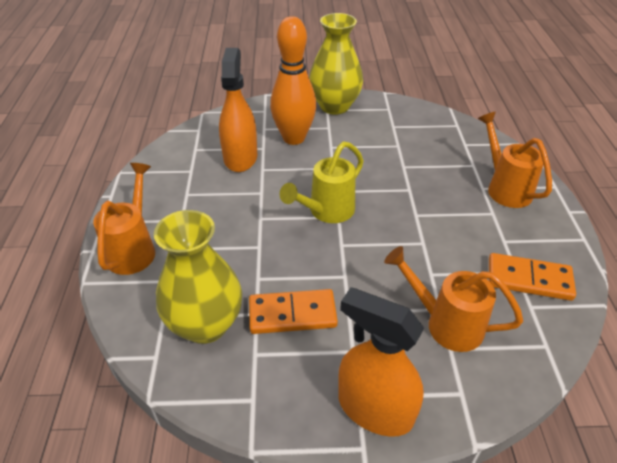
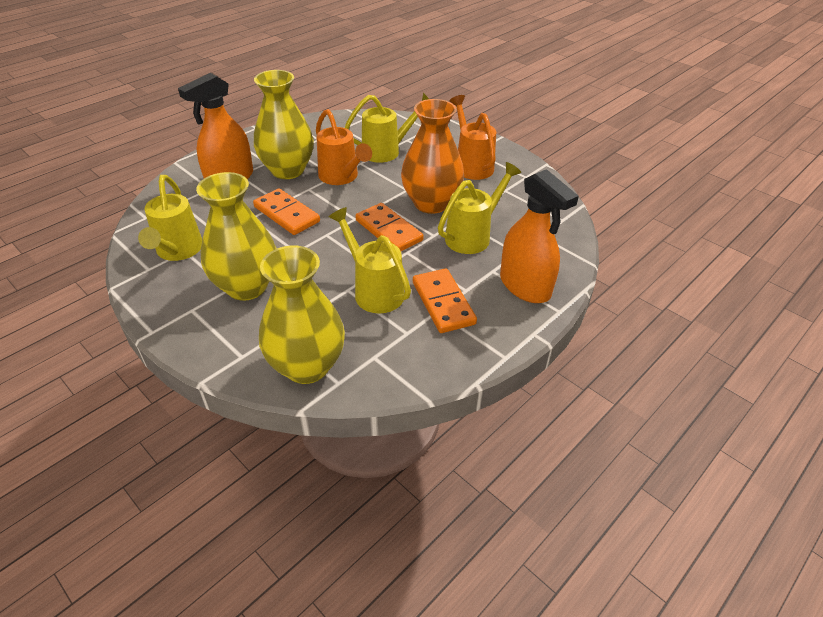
orange bowling pin: [270,16,316,145] = 1 -> none = 0
orange domino: [249,289,338,334] [489,253,576,301] = 2 -> [253,188,320,235] [356,203,424,251] [413,268,477,333] = 3
orange vase: none = 0 -> [401,99,464,214] = 1
orange watering can: [93,163,155,275] [384,246,523,352] [478,112,552,208] = 3 -> [316,109,372,185] [450,95,496,180] = 2
yellow vase: [154,210,242,344] [309,13,363,115] = 2 -> [196,172,277,301] [254,70,314,179] [259,246,345,384] = 3
yellow watering can: [280,141,364,223] = 1 -> [138,175,202,261] [329,207,411,313] [345,93,429,163] [438,162,521,254] = 4

